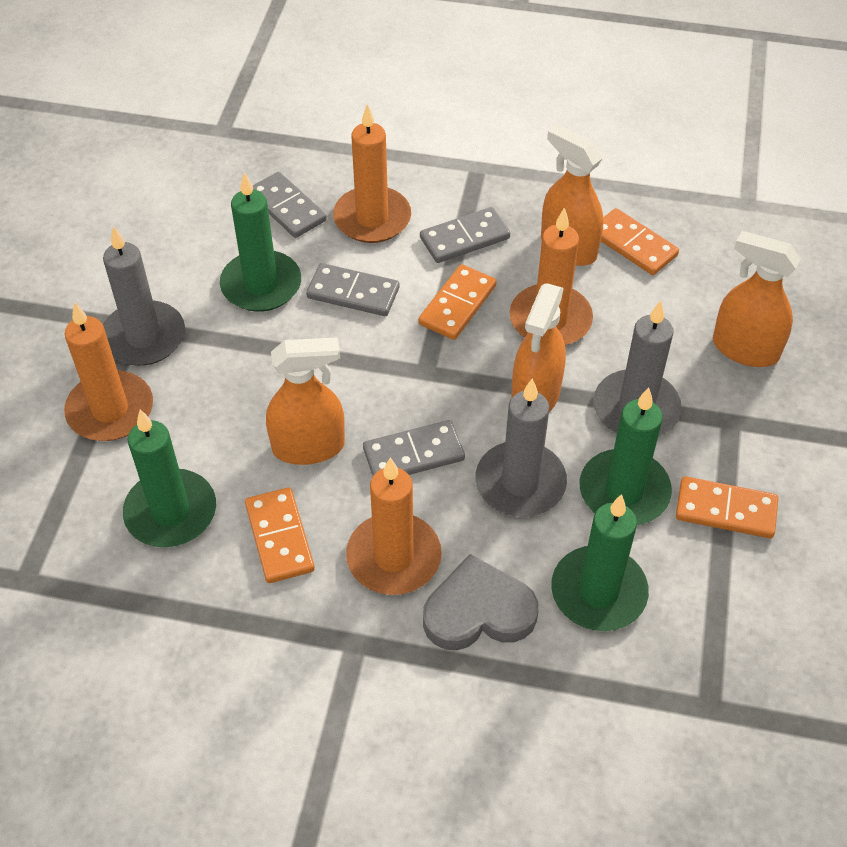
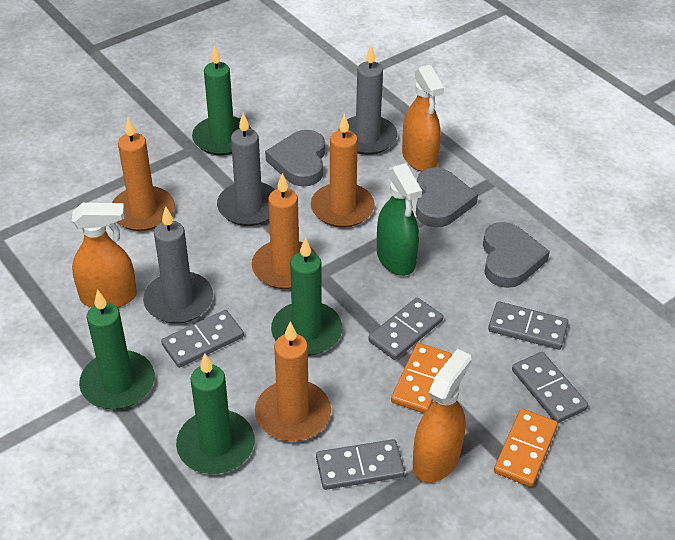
green spray bottle: none = 0 -> [377,163,422,276] = 1
grey domino: [253,172,327,238] [306,263,400,316] [363,420,465,476] [420,207,510,263] = 4 -> [161,310,244,368] [316,439,405,490] [368,297,443,360] [488,301,568,350] [512,352,588,423] = 5
grey heart: [423,554,538,650] = 1 -> [265,130,325,187] [416,167,478,228] [483,222,550,288] = 3
orange domino: [245,487,315,583] [418,264,497,340] [601,208,679,275] [676,476,778,538] = 4 -> [391,343,452,413] [494,409,558,487] = 2
orange spray bottle: [266,337,345,465] [511,284,566,412] [541,124,604,266] [713,231,801,367] = 4 -> [72,203,137,308] [402,65,444,172] [413,349,471,483] = 3

